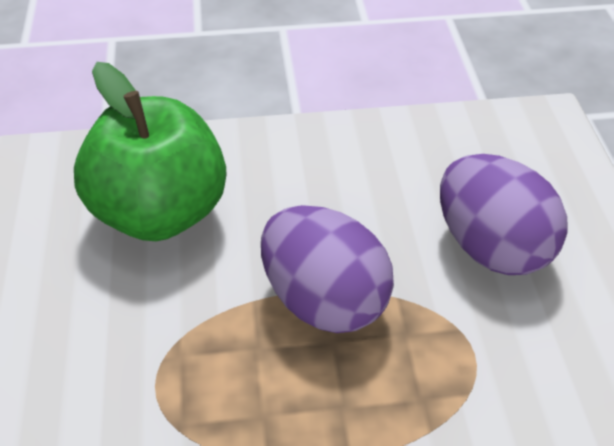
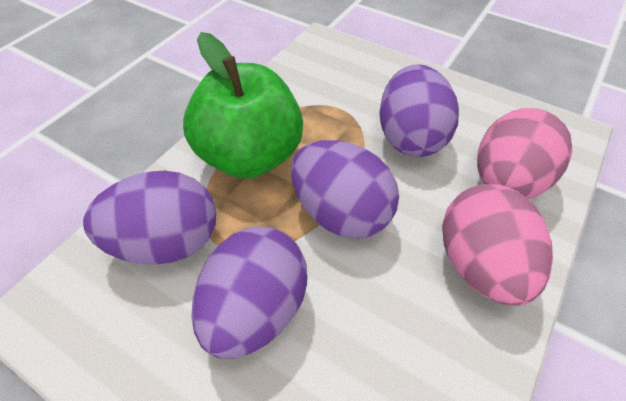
pink egg: none = 0 -> [442,184,553,306] [477,108,572,199] = 2
purple egg: [261,205,394,333] [440,154,568,275] = 2 -> [83,171,216,265] [191,227,307,359] [291,140,399,239] [379,64,459,157] = 4

